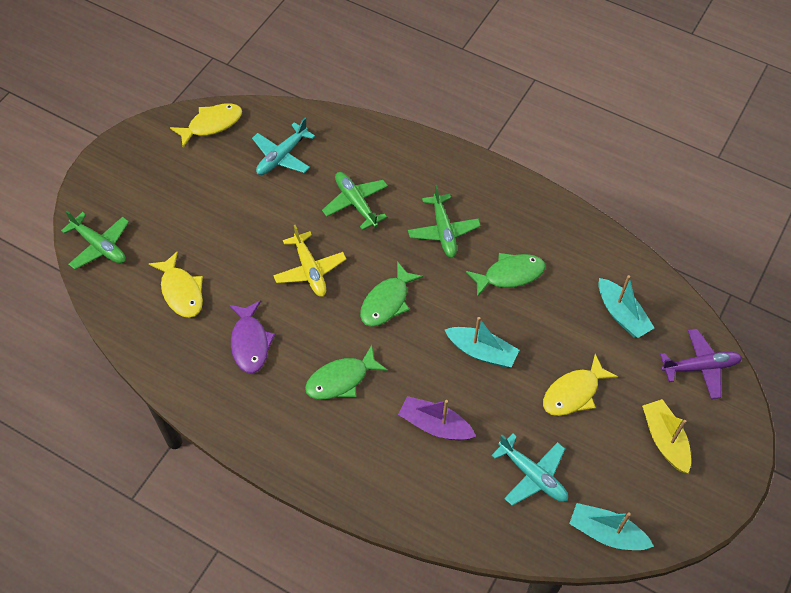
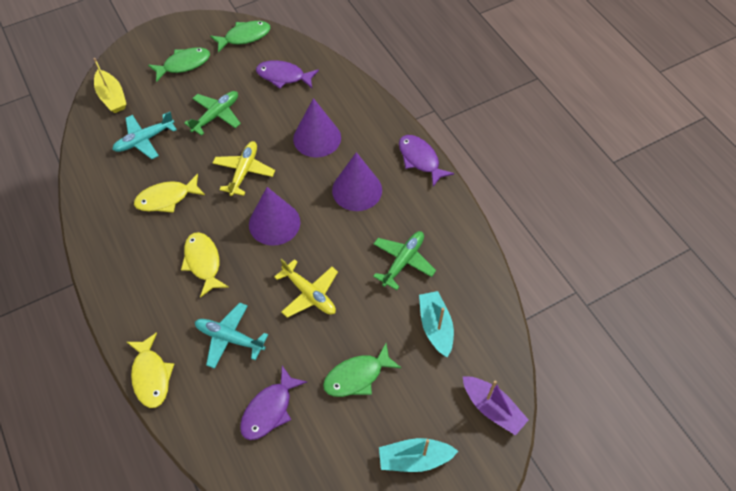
green plane: [61,210,129,269] [322,172,388,230] [408,185,481,258] = 3 -> [184,91,241,136] [373,231,436,290] = 2
purple cone: none = 0 -> [249,187,300,246] [293,98,341,158] [332,152,382,211] = 3
purple fish: [229,301,275,373] = 1 -> [240,365,307,440] [256,60,319,89] [399,135,454,187] = 3
purple plane: [660,329,742,399] = 1 -> none = 0
turquoise boat: [444,317,519,368] [569,503,654,550] [598,275,654,338] = 3 -> [379,438,458,472] [419,291,454,357] = 2
yellow plane: [273,225,346,297] = 1 -> [213,141,275,196] [275,259,338,318] = 2

